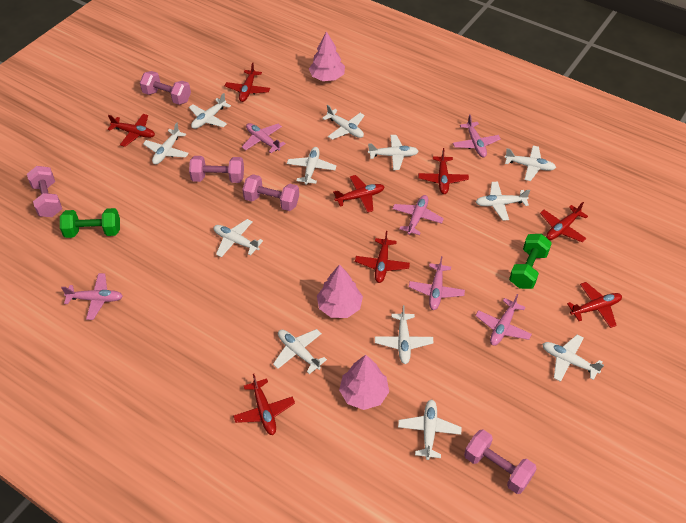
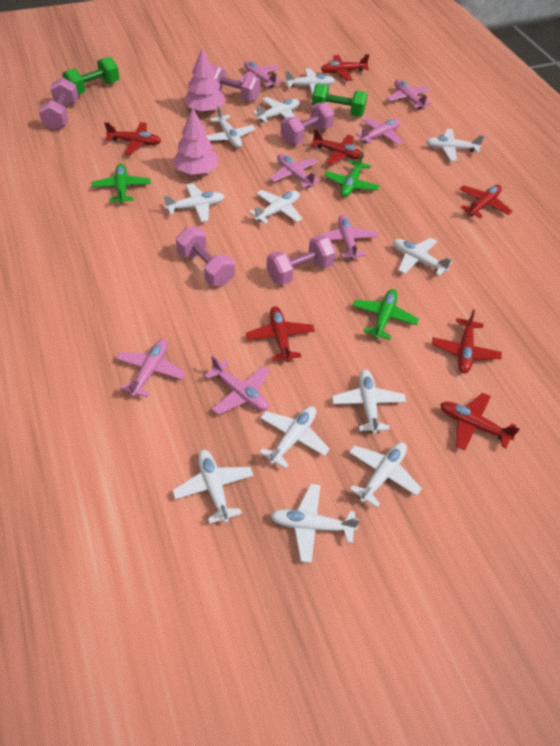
green plane: none = 0 -> [92,163,151,204] [324,152,380,197] [352,289,419,340] = 3
pink plane: [61,273,123,320] [242,123,286,153] [392,195,444,235] [409,256,465,310] [453,115,501,157] [475,294,532,346] = 6 -> [116,339,185,397] [204,356,270,415] [238,61,282,88] [270,154,321,188] [317,215,378,260] [355,117,403,145] [387,80,431,110] = 7
pink tree: [309,31,345,81] [317,264,363,318] [339,355,389,410] = 3 -> [173,108,218,175] [183,49,225,112] = 2
red plane: [108,114,155,147] [225,62,270,102] [233,374,295,435] [333,175,384,213] [355,231,410,283] [418,148,469,194] [540,202,588,242] [567,282,622,328] = 8 -> [104,122,161,155] [246,306,315,362] [311,129,364,165] [321,54,369,81] [432,309,502,374] [440,392,520,451] [459,185,512,218] = 7

